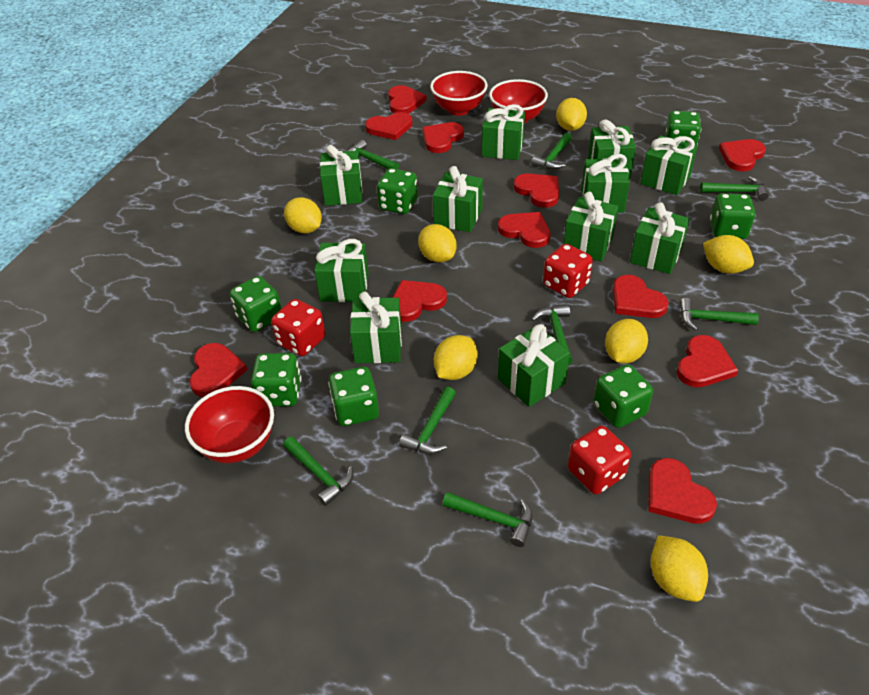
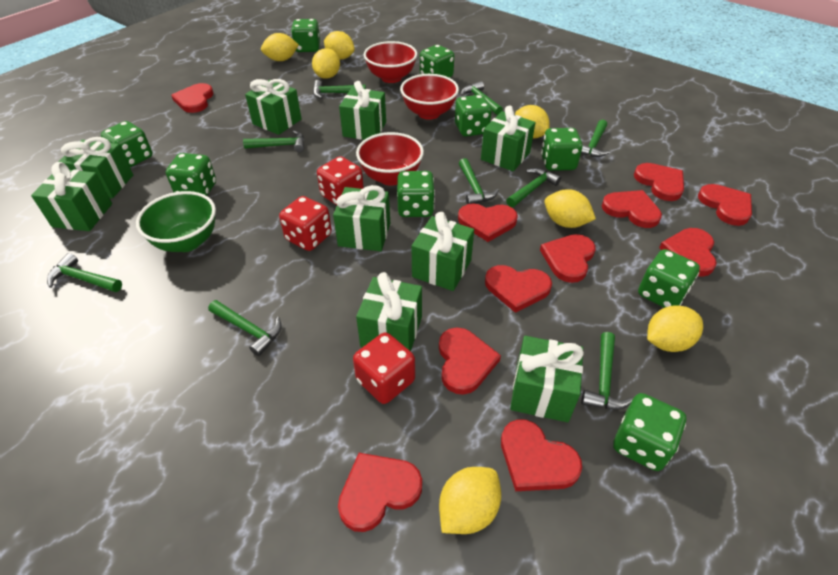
green bowl: none = 0 -> [136,191,216,252] = 1
green dice: [230,276,282,332] [251,353,301,407] [328,367,379,426] [377,168,418,214] [593,364,653,428] [665,111,701,146] [710,193,755,239] = 7 -> [101,121,153,167] [166,153,216,196] [291,19,320,52] [397,171,435,217] [420,45,454,78] [455,95,492,137] [541,128,583,171] [613,393,686,471] [638,249,700,308] = 9
green gift: [314,239,369,302] [320,145,363,206] [350,291,402,363] [433,166,483,232] [482,104,525,160] [498,324,570,407] [564,192,618,262] [581,154,630,213] [588,119,636,178] [630,202,690,274] [640,135,698,195] = 11 -> [31,162,112,231] [59,137,133,198] [245,79,301,135] [333,185,390,251] [339,81,386,140] [356,272,422,351] [412,212,474,291] [481,106,535,171] [510,336,584,422] = 9
green hammer: [283,436,353,506] [348,140,399,169] [399,387,456,454] [442,492,533,547] [531,133,572,170] [531,305,572,365] [679,298,759,331] [700,176,769,201] = 8 -> [47,253,122,292] [208,300,282,356] [243,130,304,152] [313,80,366,99] [459,158,499,204] [461,81,503,115] [506,168,561,207] [581,120,610,157] [581,332,633,410] = 9

